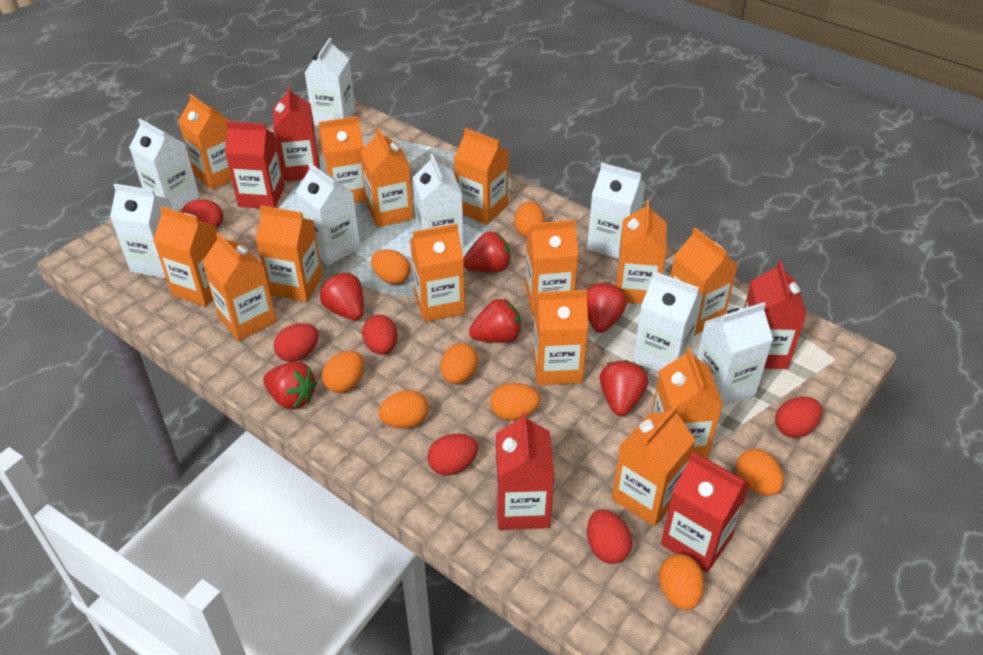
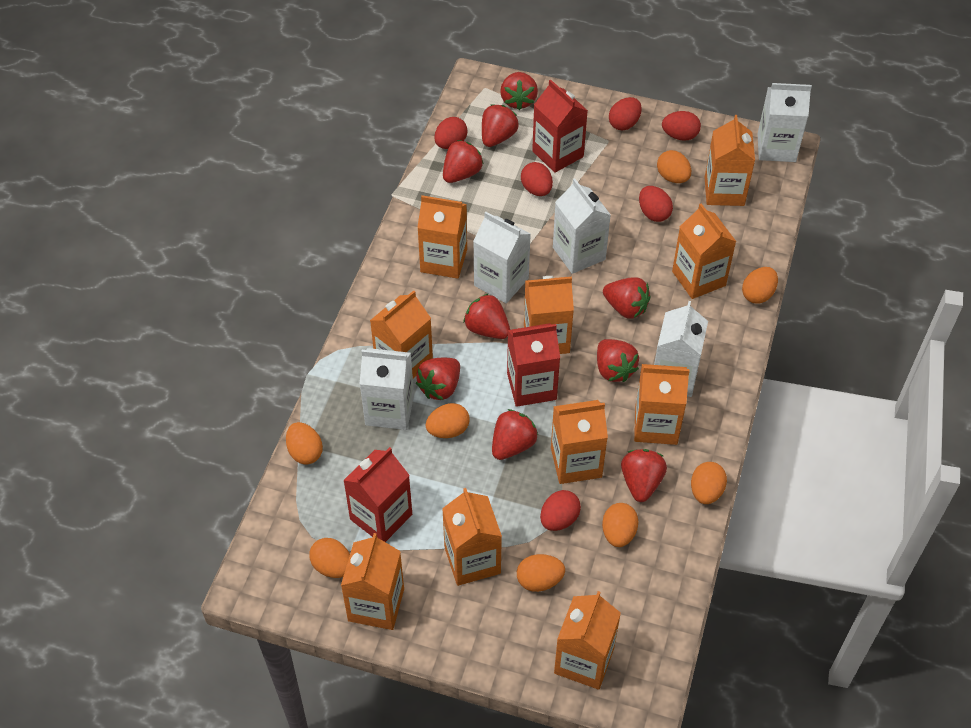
orange carton: [153,206,217,306] [178,94,232,190] [202,232,276,341] [256,205,323,302] [319,116,366,203] [360,127,414,227] [410,224,465,322] [454,128,509,225] [525,220,578,314] [533,290,588,385] [612,405,695,527] [616,200,667,304] [652,347,723,459] [671,227,738,336] = 14 -> [341,533,404,630] [370,290,433,378] [417,195,467,279] [442,488,502,586] [524,276,574,354] [551,400,608,484] [554,591,621,690] [634,364,690,445] [672,203,736,299] [705,115,755,206] = 10
red carton: [225,121,284,208] [273,86,320,181] [496,412,555,530] [661,452,750,573] [744,261,807,369] = 5 -> [343,447,412,542] [507,323,560,407] [532,80,588,173] = 3
red strawberry: [263,361,317,409] [320,272,364,320] [464,231,511,272] [469,298,521,343] [587,282,627,333] [600,360,648,416] = 6 -> [416,358,460,400] [443,140,484,183] [464,294,510,339] [482,105,519,147] [492,409,538,460] [500,72,538,110] [597,339,639,382] [603,277,650,319] [621,449,667,502] = 9
white carton: [110,184,173,279] [129,119,200,211] [296,163,360,265] [305,38,355,126] [413,154,464,249] [587,163,645,259] [633,271,703,372] [697,302,773,406] = 8 -> [360,348,414,430] [473,212,531,303] [553,178,611,274] [654,301,708,397] [758,83,812,162] = 5

